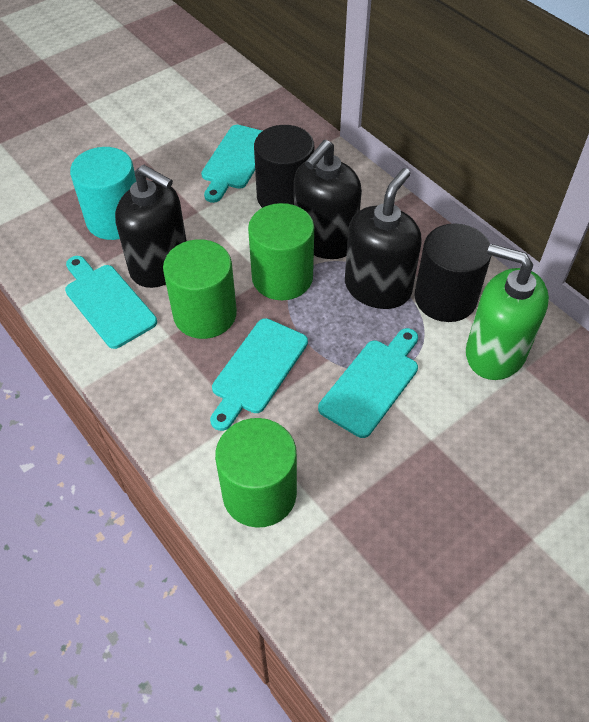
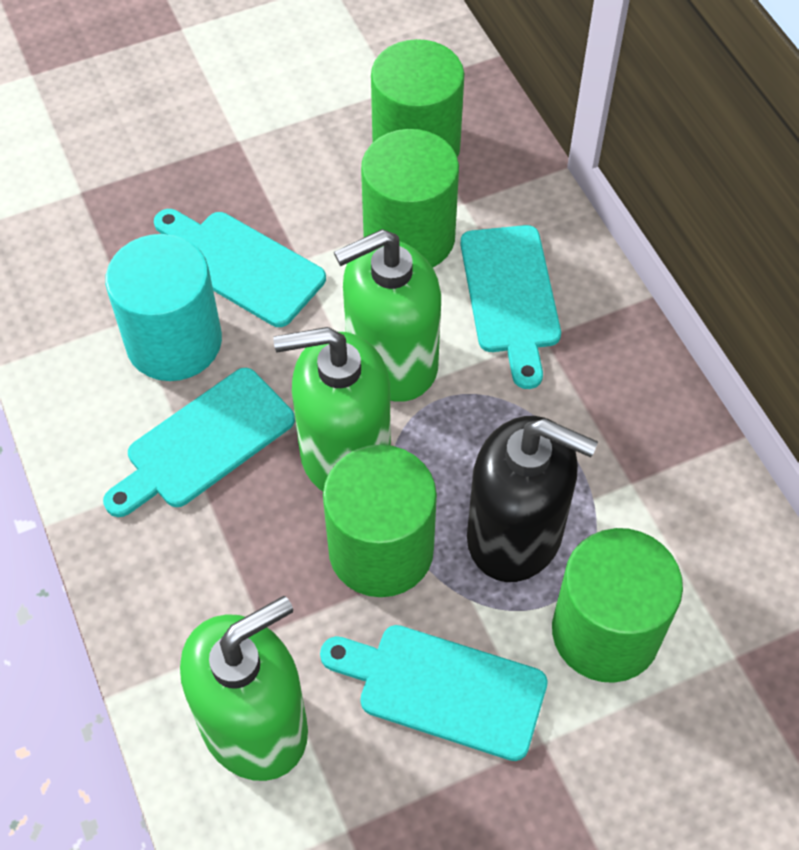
black cylinder: [254,125,314,208] [415,224,491,322] = 2 -> none = 0
black soap dispenser: [115,164,187,288] [294,140,362,259] [345,168,421,309] = 3 -> [467,416,598,582] = 1
green cylinder: [163,239,237,339] [215,418,297,528] [248,203,314,300] = 3 -> [323,445,437,597] [361,129,459,268] [371,39,465,158] [552,528,683,683] = 4
green soap dispenser: [466,244,549,380] = 1 -> [180,596,308,781] [273,327,391,491] [334,229,441,402] = 3

